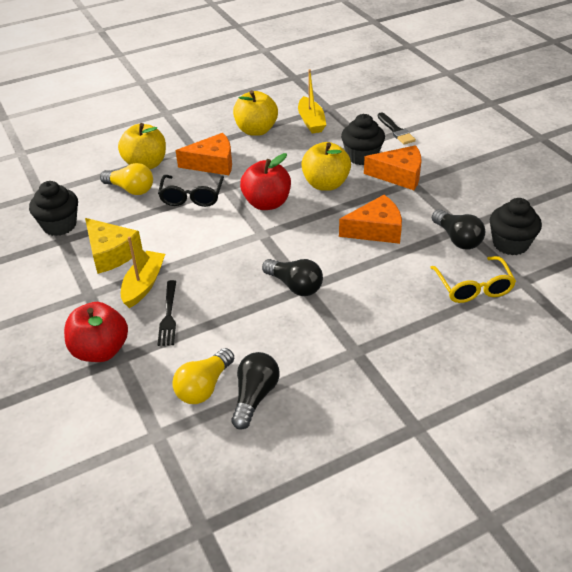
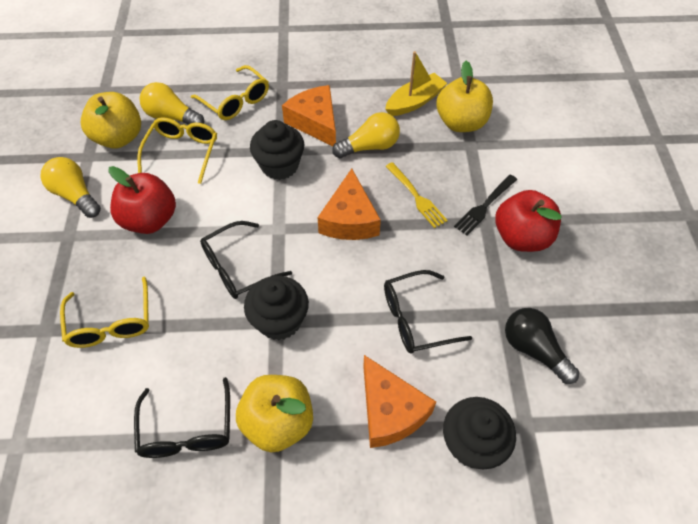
black brush: [378,113,416,145] = 1 -> none = 0
black glasses: [158,175,224,207] = 1 -> [134,377,230,458] [200,221,292,299] [384,270,472,354] = 3
black light bulb: [231,352,279,430] [262,259,323,296] [432,209,485,250] = 3 -> [505,308,579,384] = 1
yellow boat: [121,236,165,308] [298,69,326,133] = 2 -> [385,51,447,116] = 1
yellow cheese: [85,218,142,274] = 1 -> none = 0
yellow fork: none = 0 -> [385,162,448,228] = 1
yellow glasses: [430,256,516,303] = 1 -> [60,277,149,348] [137,117,217,184] [191,65,269,120] = 3
yellow light bulb: [100,163,153,195] [172,348,234,404] = 2 -> [41,157,101,218] [139,82,204,125] [332,112,400,158] = 3

